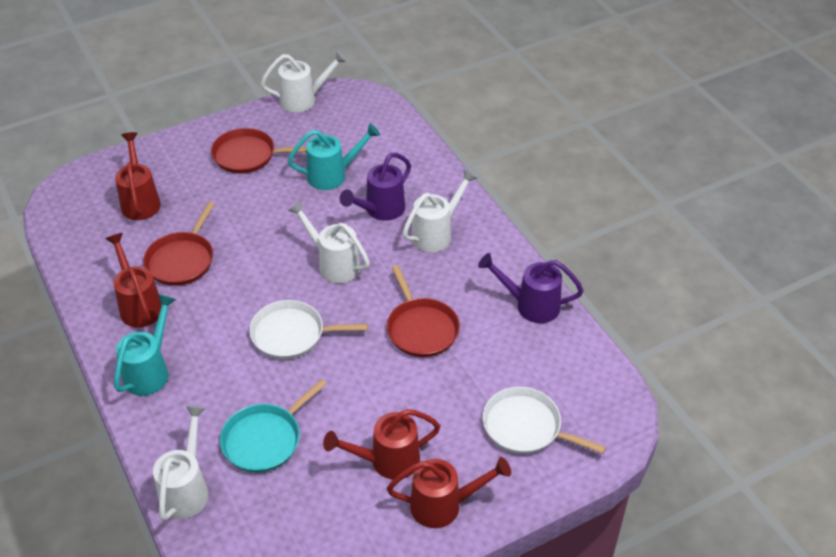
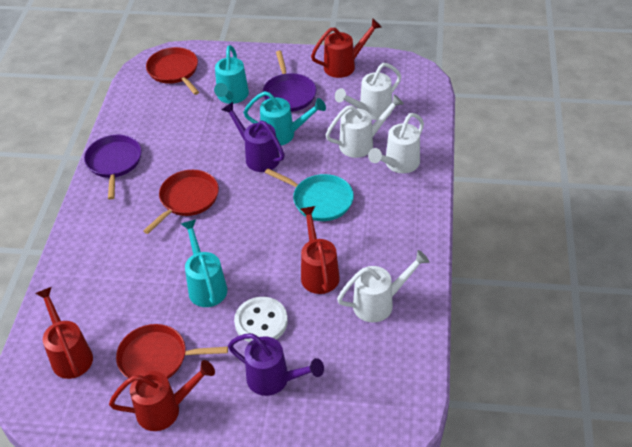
purple pan: none = 0 -> [84,135,142,200] [263,51,316,112] = 2
turquoise watering can: [114,294,176,396] [288,123,380,190] = 2 -> [181,220,227,307] [214,45,249,104] [243,91,326,145] = 3
white button: none = 0 -> [234,297,288,343] = 1
white pan: [249,300,368,359] [483,387,606,454] = 2 -> none = 0

